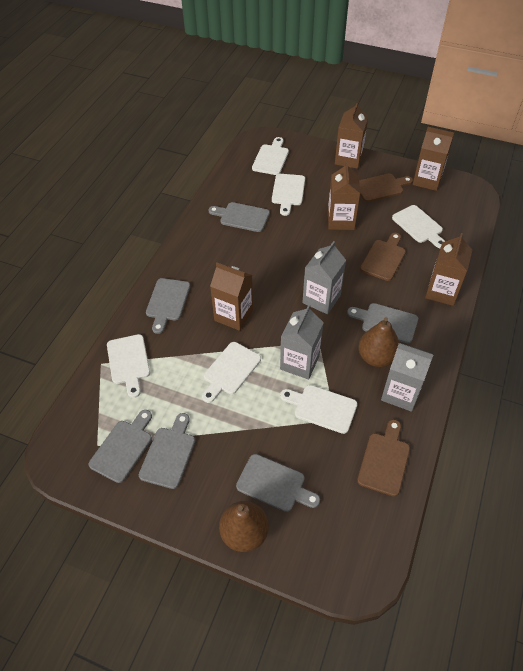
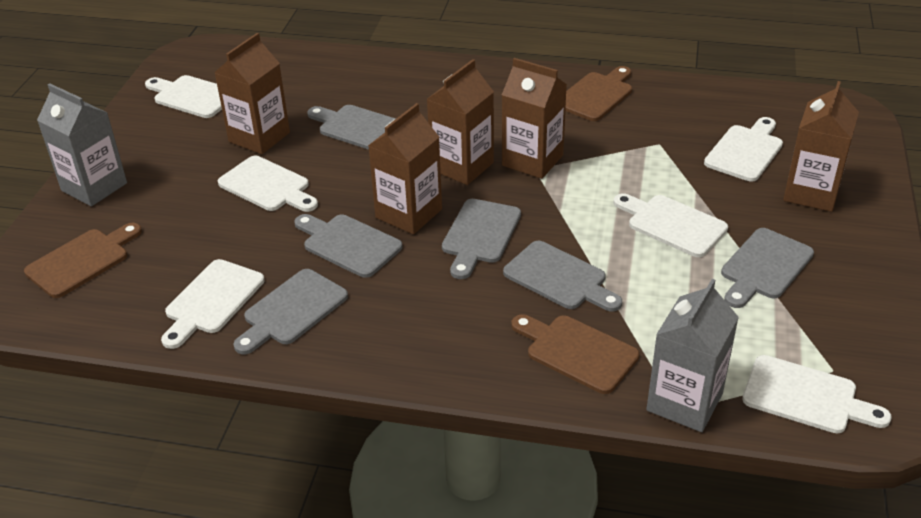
brown pear: [219,501,269,552] [358,317,400,367] = 2 -> none = 0
grey carton: [280,305,324,379] [302,241,346,314] [381,343,433,412] = 3 -> [37,83,127,206] [646,279,739,432] = 2

